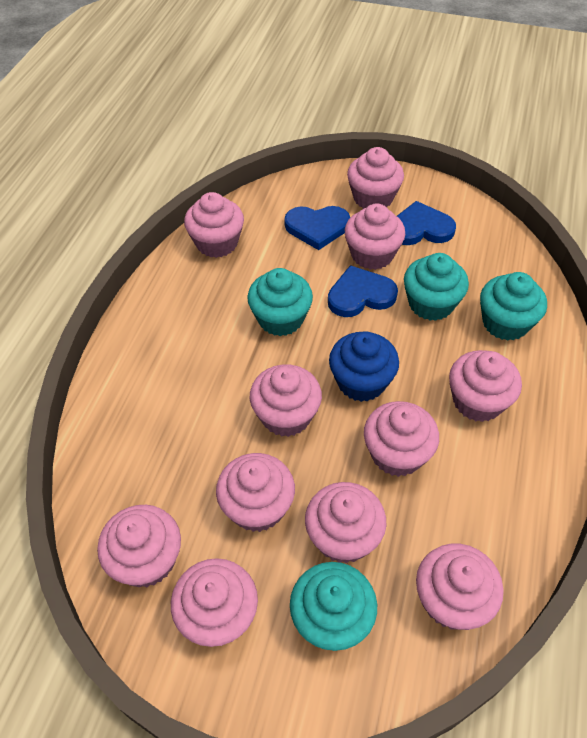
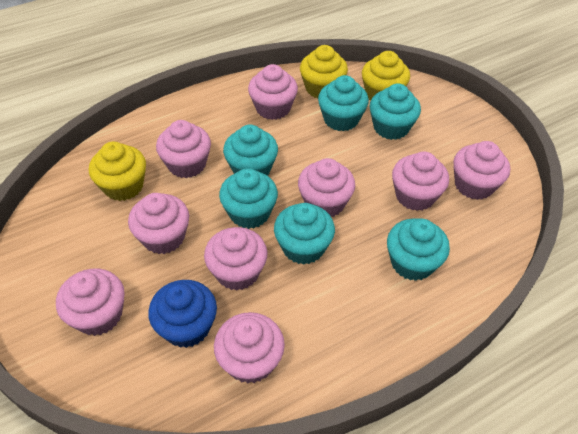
blue heart: [284,206,350,250] [328,265,398,317] [397,201,456,245] = 3 -> none = 0
pink cupcake: [97,505,181,587] [171,558,258,647] [184,192,244,258] [216,453,295,532] [250,364,322,437] [305,482,386,564] [345,203,405,270] [347,147,404,209] [364,401,439,477] [416,544,504,630] [449,350,522,422] = 11 -> [56,268,125,336] [128,193,189,254] [156,120,211,178] [204,227,268,291] [214,312,285,383] [248,64,298,120] [298,158,355,217] [392,152,449,211] [453,141,510,200] = 9
turquoise cupcake: [247,268,313,336] [290,562,377,651] [404,253,469,321] [480,272,547,341] = 4 -> [219,168,278,229] [223,124,278,175] [274,203,335,264] [318,75,369,131] [370,83,421,140] [387,218,450,281] = 6
yellow cupcake: none = 0 -> [89,142,146,201] [300,45,348,98] [362,51,410,100] = 3

